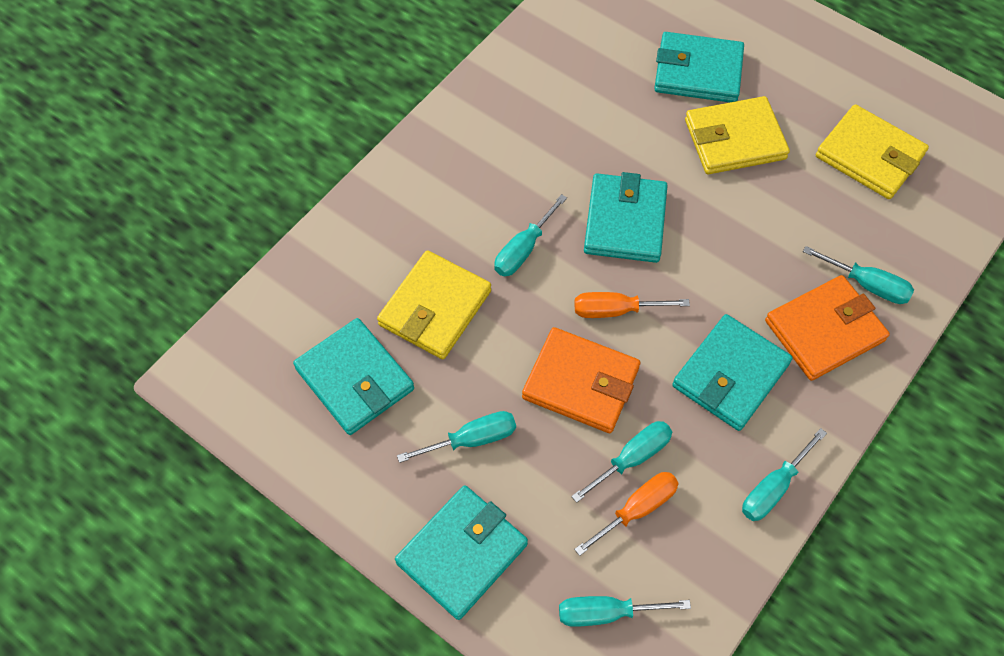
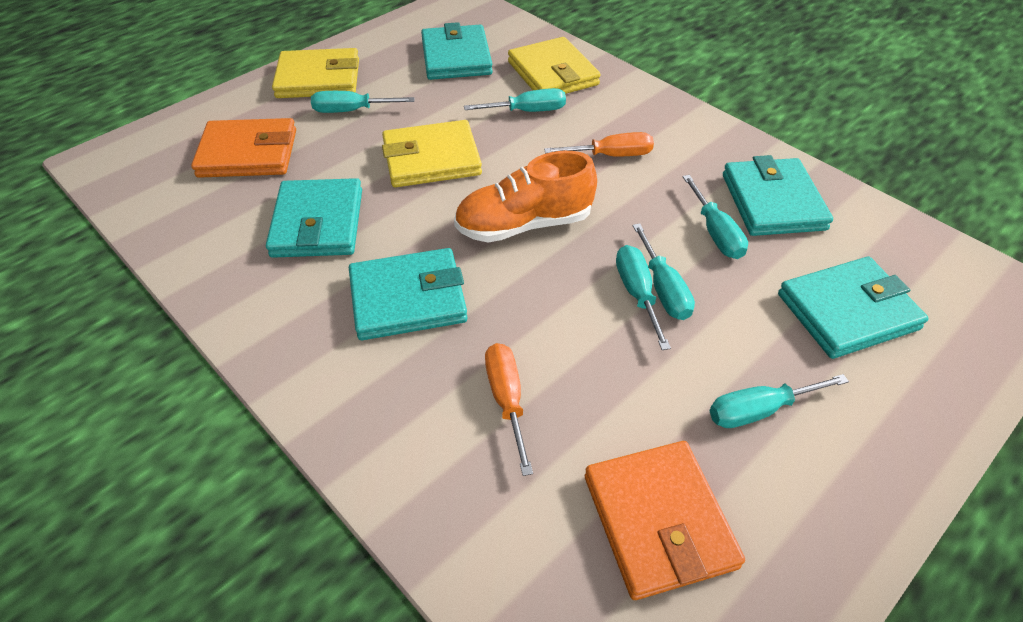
orange shoe: none = 0 -> [454,151,597,242] = 1

